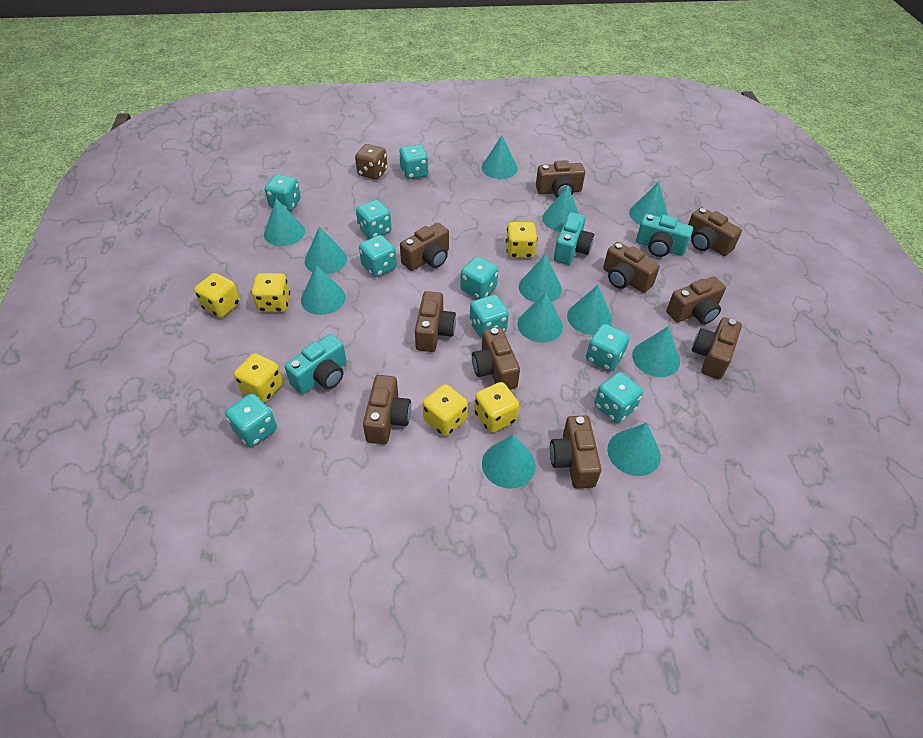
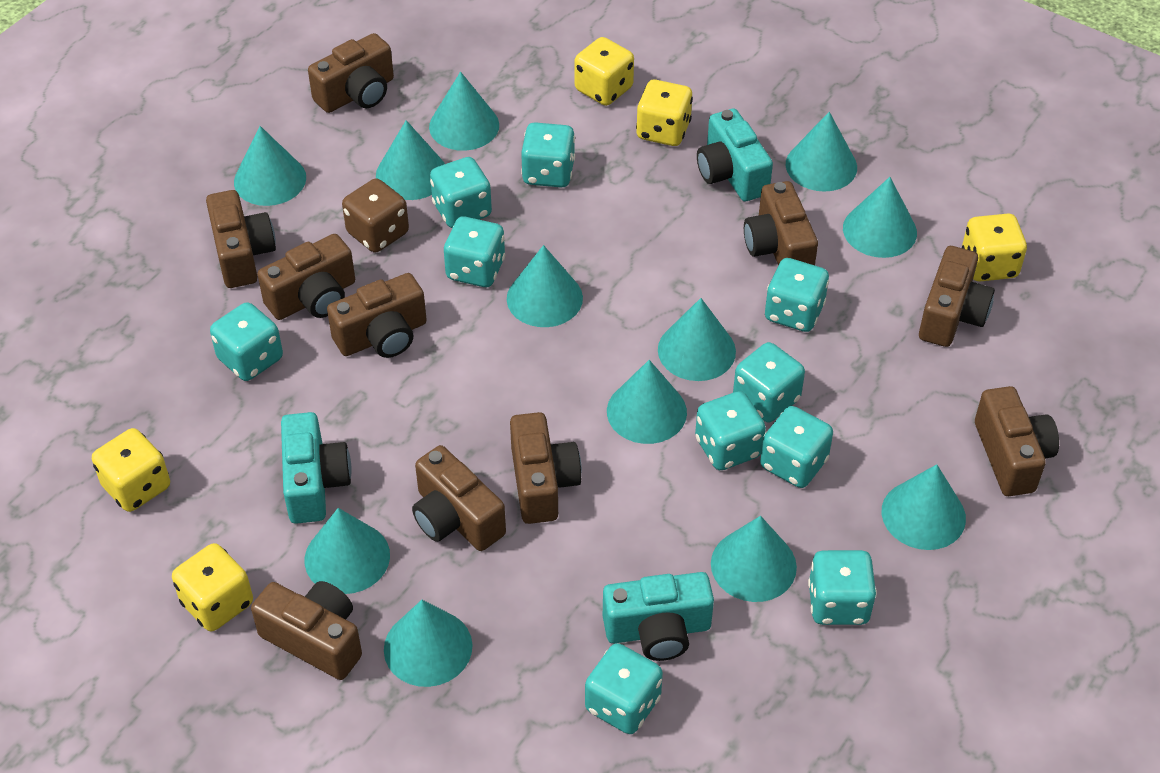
turquoise dice: [225,394,277,447] [265,174,301,211] [356,200,392,239] [359,235,397,277] [399,144,429,179] [460,257,498,299] [469,295,509,339] [586,324,630,371] [594,372,643,423] = 9 -> [210,302,283,381] [430,157,492,228] [444,216,505,287] [521,122,575,188] [585,643,663,734] [695,391,766,470] [733,342,805,423] [760,406,833,488] [765,258,829,332] [808,550,877,625] = 10
yellow dice: [194,273,240,318] [234,353,283,403] [251,273,290,312] [423,384,468,436] [474,382,519,433] [506,222,537,258] = 6 -> [92,428,170,512] [172,543,253,631] [575,37,634,106] [636,80,693,146] [962,214,1027,281] = 5

